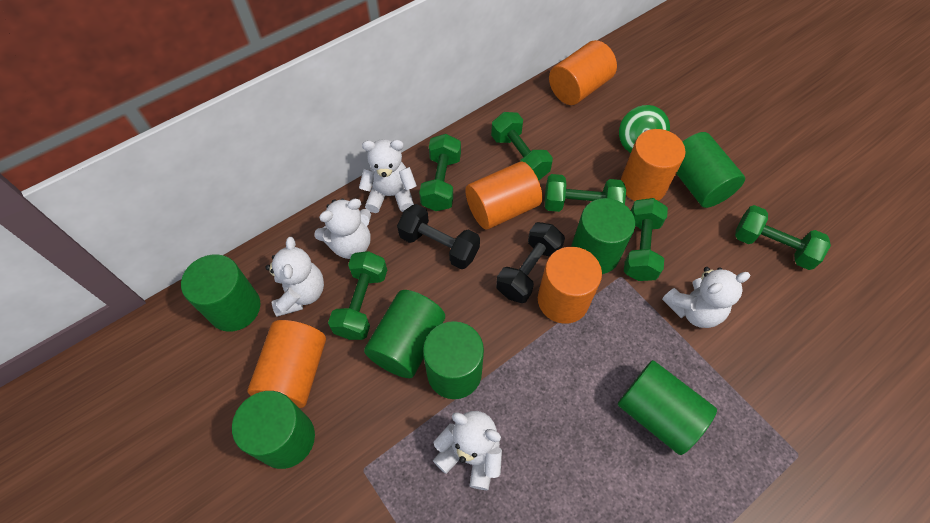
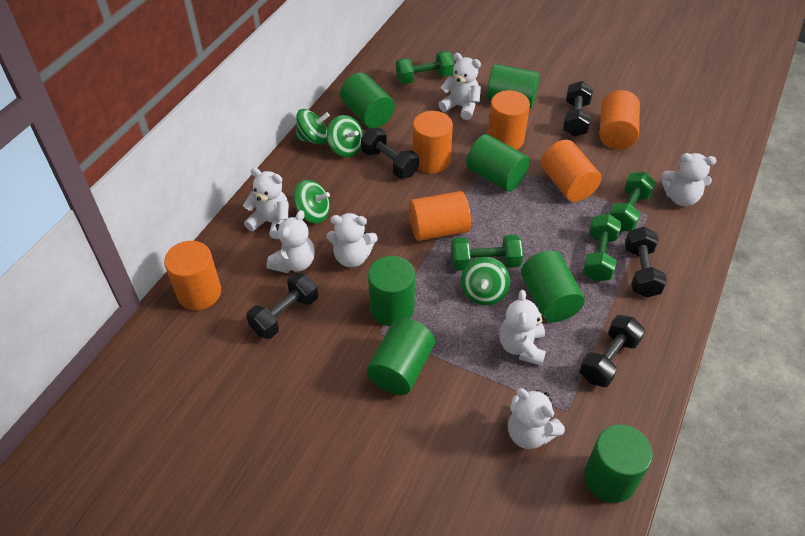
black dumbbell: [397,204,480,269] [496,222,565,303] = 2 -> [246,272,318,339] [361,128,419,179] [563,81,593,137] [579,315,645,387] [625,227,667,298] = 5
green dumbbell: [328,251,387,340] [419,134,461,211] [491,112,553,180] [545,174,626,212] [624,198,668,281] [735,205,831,270] = 6 -> [396,51,455,84] [451,235,523,271] [583,214,621,282] [610,172,656,231] = 4
green spinning top: [619,105,670,153] = 1 -> [294,180,330,223] [296,109,330,145] [327,115,364,157] [461,257,510,305] = 4
orange cylinder: [247,320,326,408] [465,162,542,230] [538,247,602,324] [549,40,617,105] [621,129,686,201] = 5 -> [164,241,221,310] [409,191,471,241] [413,111,453,173] [487,90,530,150] [541,140,601,202] [600,90,640,149] = 6
white teddy bear: [265,237,324,317] [314,198,371,259] [359,139,417,213] [433,411,502,490] [662,267,750,328] = 5 -> [243,168,289,239] [267,210,315,273] [327,213,378,267] [438,53,481,120] [499,290,546,366] [508,388,565,449] [661,153,716,206] = 7

